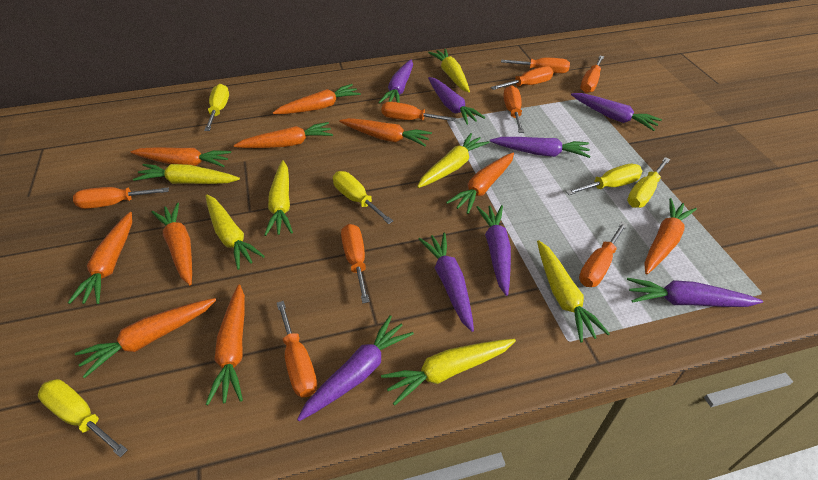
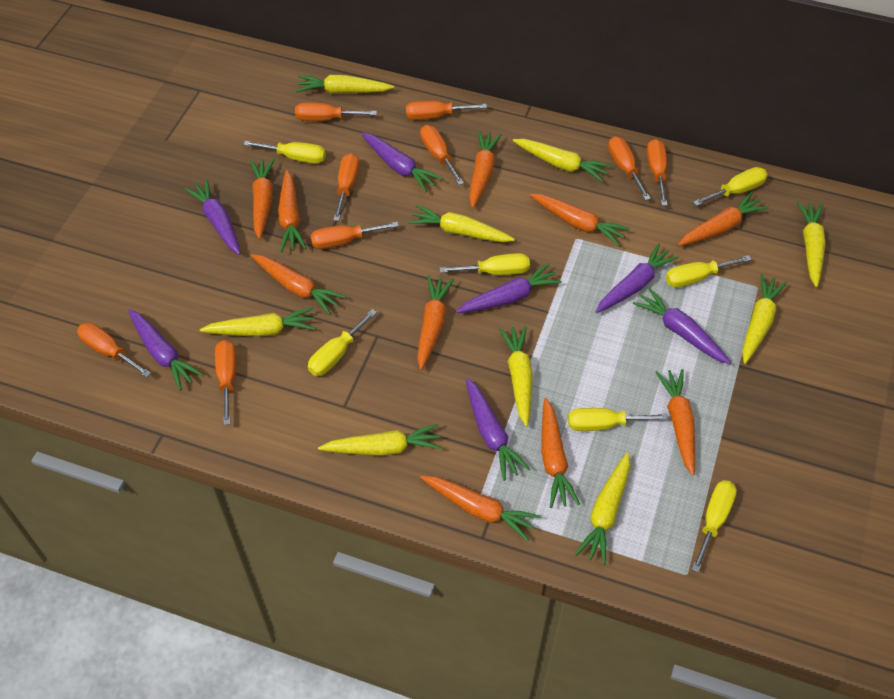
purple carrot: [297,315,414,421] [378,59,413,104] [419,233,474,332] [428,77,485,125] [476,205,511,296] [490,137,591,158] [571,93,662,131] [627,278,763,307] = 8 -> [128,309,204,391] [184,179,241,255] [361,132,442,192] [456,263,562,313] [466,378,530,481] [596,243,679,313] [633,288,731,364] = 7
yellow carrot: [133,164,240,184] [205,195,265,270] [264,160,293,236] [381,339,516,405] [417,133,490,188] [428,49,470,93] [537,240,610,342] = 7 -> [200,307,315,337] [296,75,394,94] [318,424,442,456] [409,205,515,242] [499,326,533,427] [513,139,611,182] [575,452,630,565] [742,274,787,364] [797,201,826,287] = 9
yellow screwdriver: [38,379,128,457] [204,84,229,131] [333,171,393,224] [566,164,642,195] [627,157,670,208] = 5 -> [243,141,326,164] [308,309,377,376] [439,253,530,275] [568,408,668,431] [666,255,752,288] [692,480,737,573] [693,167,768,206] = 7

